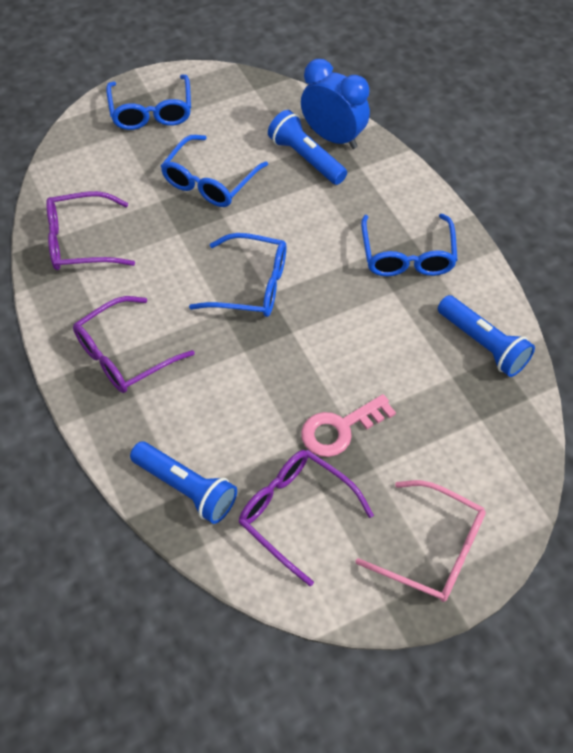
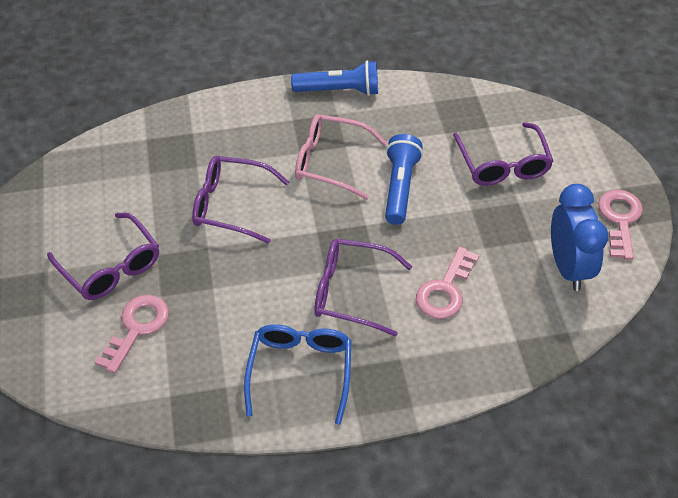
blue flashlight: [130,441,237,524] [268,110,347,185] [438,295,535,377] = 3 -> [291,61,378,96] [385,134,423,225] = 2
blue glasses: [106,74,191,130] [161,135,268,207] [189,233,286,317] [361,214,458,276] = 4 -> [244,324,352,425] = 1
pink key: [301,394,396,457] = 1 -> [95,295,169,374] [416,247,479,319] [598,190,643,260] = 3
purple glasses: [46,191,135,270] [73,296,195,393] [239,450,374,586] = 3 -> [47,213,159,300] [192,156,289,244] [314,239,412,337] [453,122,553,186] = 4

